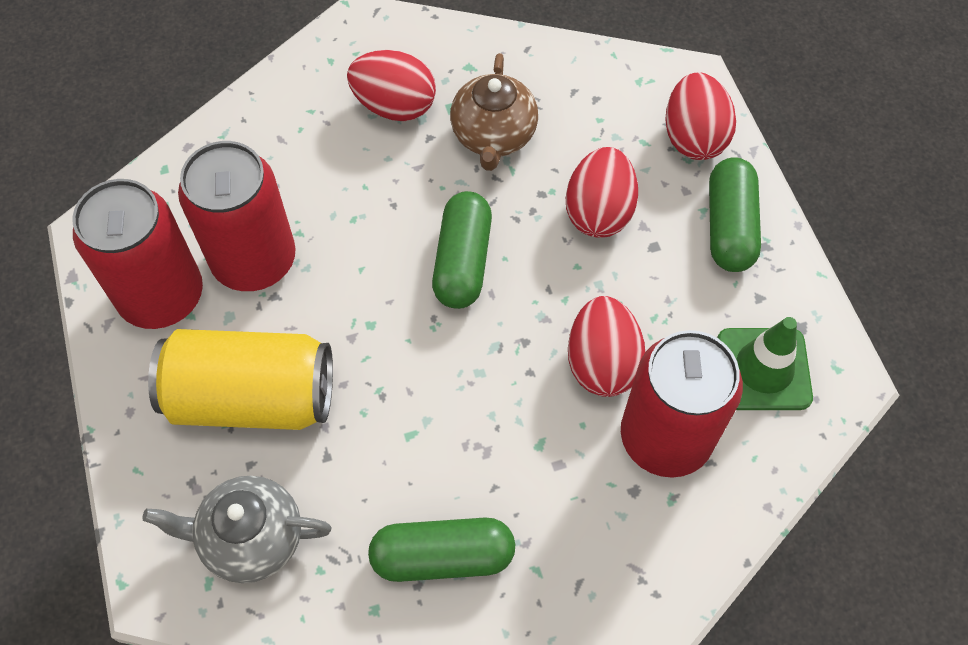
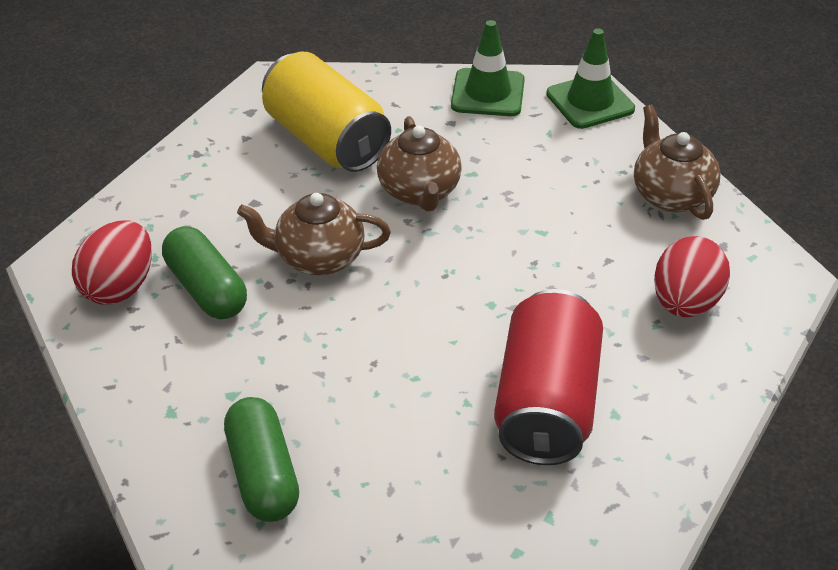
brown teapot: [450,53,538,171] = 1 -> [237,193,391,275] [377,116,462,212] [634,104,721,220] = 3
green capsule: [368,517,515,582] [432,191,492,309] [709,157,761,272] = 3 -> [162,226,247,319] [224,397,299,522] = 2
green traffic cone: [717,317,813,410] = 1 -> [451,20,525,116] [546,28,635,129] = 2
grey teapot: [142,476,331,583] = 1 -> none = 0
red can: [73,179,203,329] [178,141,296,291] [621,330,743,478] = 3 -> [494,289,603,465] = 1
red egg: [347,50,436,121] [566,147,638,238] [568,296,645,397] [665,72,736,160] = 4 -> [72,220,152,305] [654,236,730,317] = 2

